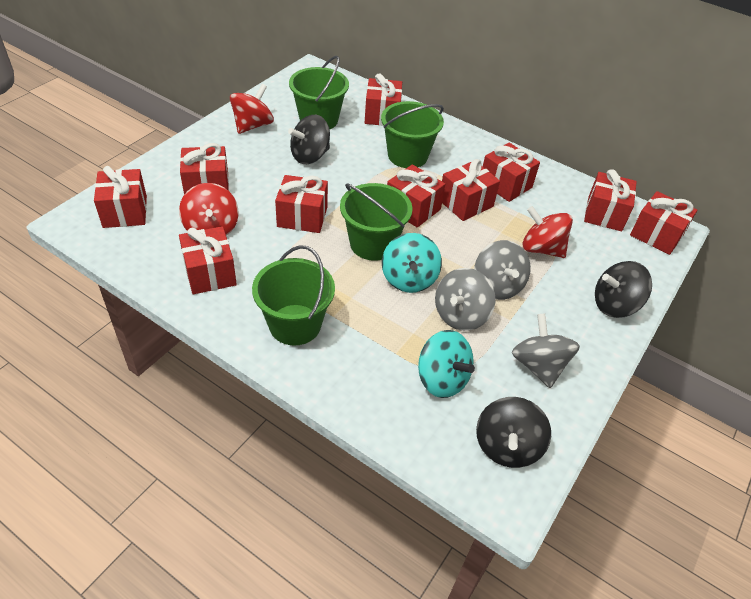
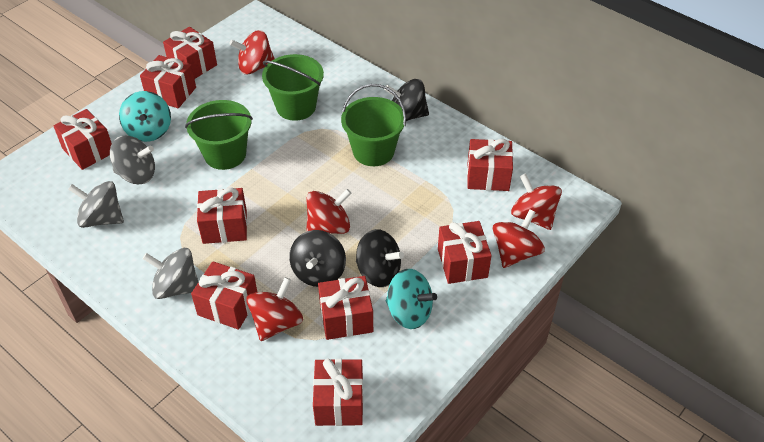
green bucket: [252,245,335,346] [289,56,349,130] [340,183,413,261] [381,101,444,168] = 4 -> [185,100,253,170] [262,54,324,121] [341,84,406,166] = 3
red gift: [94,166,147,228] [179,226,237,295] [180,143,229,195] [275,175,328,233] [365,73,402,126] [387,164,445,227] [442,159,500,221] [483,143,540,202] [584,169,637,231] [630,191,697,255] = 10 -> [54,109,112,170] [140,55,196,108] [163,27,217,79] [191,261,257,330] [197,188,247,244] [313,359,363,426] [318,276,373,340] [438,221,492,284] [467,139,513,191] = 9
red spinning top: [179,183,238,236] [230,84,274,134] [522,206,573,258] = 3 -> [229,30,275,74] [246,277,303,341] [306,189,351,234] [493,209,545,268] [511,173,562,230] = 5

